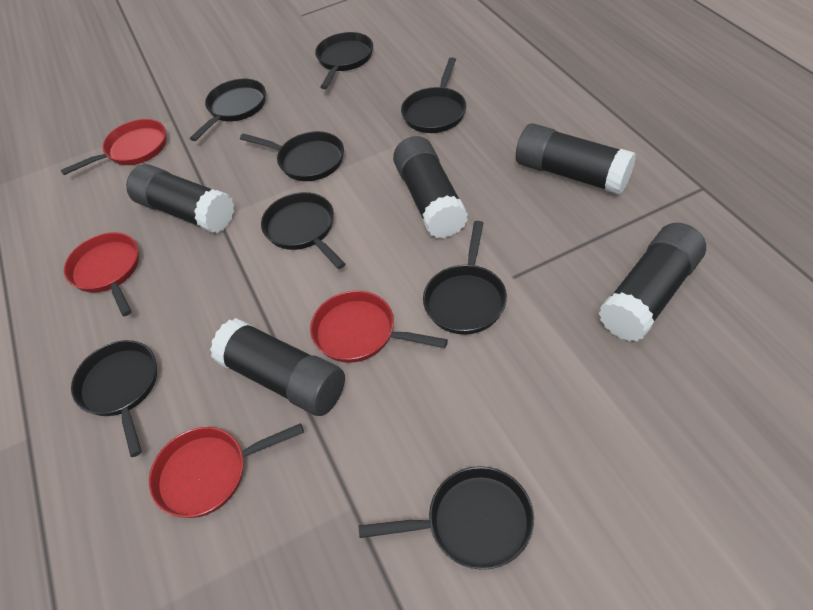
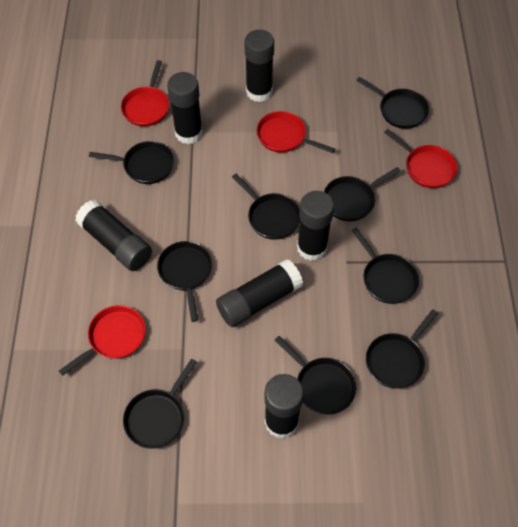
black glue stick: [126,164,234,233] [210,318,345,416] [393,136,468,238] [516,123,636,195] [599,223,706,342] = 5 -> [75,200,152,271] [167,72,203,144] [216,259,303,327] [244,30,274,102] [265,374,304,439] [297,191,334,261] = 6
black pan: [71,340,157,457] [190,79,266,141] [240,131,344,181] [261,192,345,269] [315,32,373,89] [359,466,534,570] [401,57,466,133] [423,221,507,334] = 8 -> [89,141,174,184] [123,359,197,449] [157,241,212,322] [232,174,300,240] [275,336,356,414] [324,167,401,221] [351,227,419,304] [356,77,429,129] [366,309,438,389] = 9

